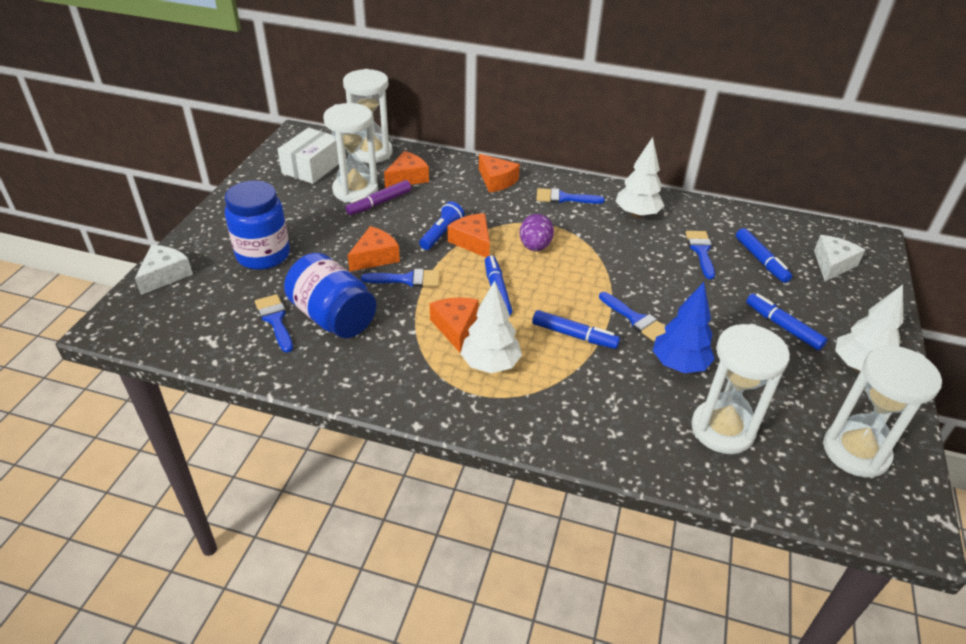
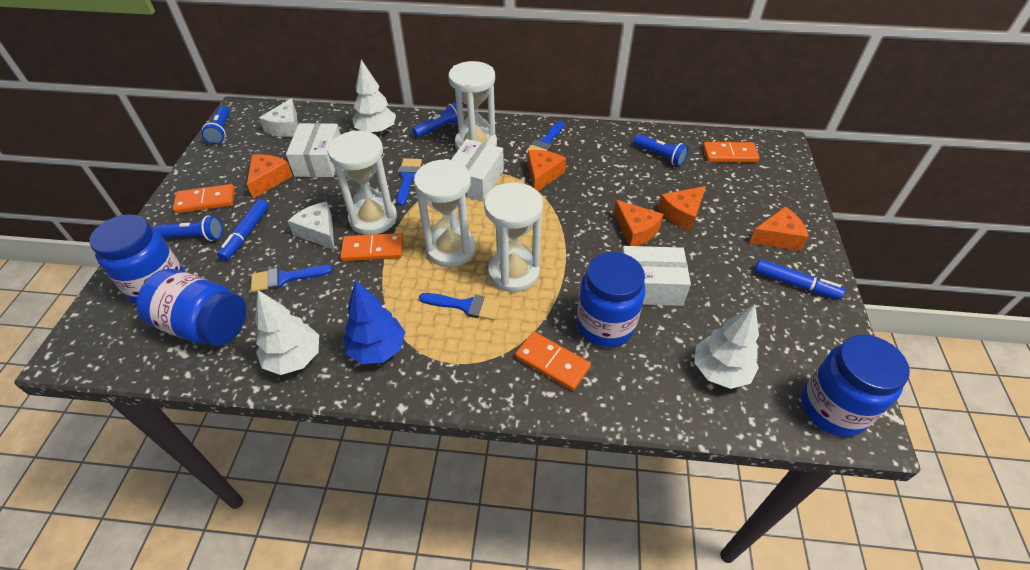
blue brush: [255,294,293,353] [361,269,440,287] [536,188,605,204] [599,292,666,341] [686,231,715,279] = 5 -> [251,265,333,292] [397,158,422,206] [419,293,500,320] [525,121,564,154] = 4
blue flashlight: [419,201,465,250] = 1 -> [155,215,223,241] [201,106,230,144] [412,102,458,138] [634,134,688,166] = 4
blue jar: [225,180,290,270] [284,253,376,338] = 2 -> [90,214,185,304] [136,269,246,346] [577,252,646,347] [801,335,910,437] = 4
blue marker: [485,256,512,315] [532,310,620,349] [736,228,792,283] [746,293,827,350] = 4 -> [218,199,269,261] [754,259,845,300] = 2
orange domino: none = 0 -> [173,184,235,213] [340,233,403,261] [515,332,591,391] [703,142,760,162] = 4
purple egg: [519,214,554,251] = 1 -> none = 0
purple marker: [345,180,411,215] = 1 -> none = 0
white box: [277,128,339,184] = 1 -> [286,123,340,177] [451,139,504,202] [622,246,691,306] = 3

